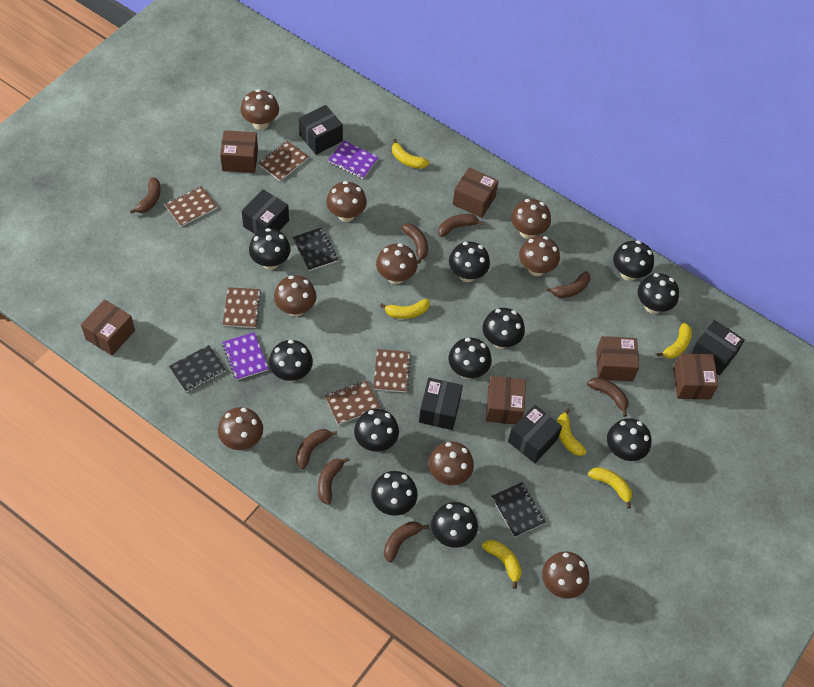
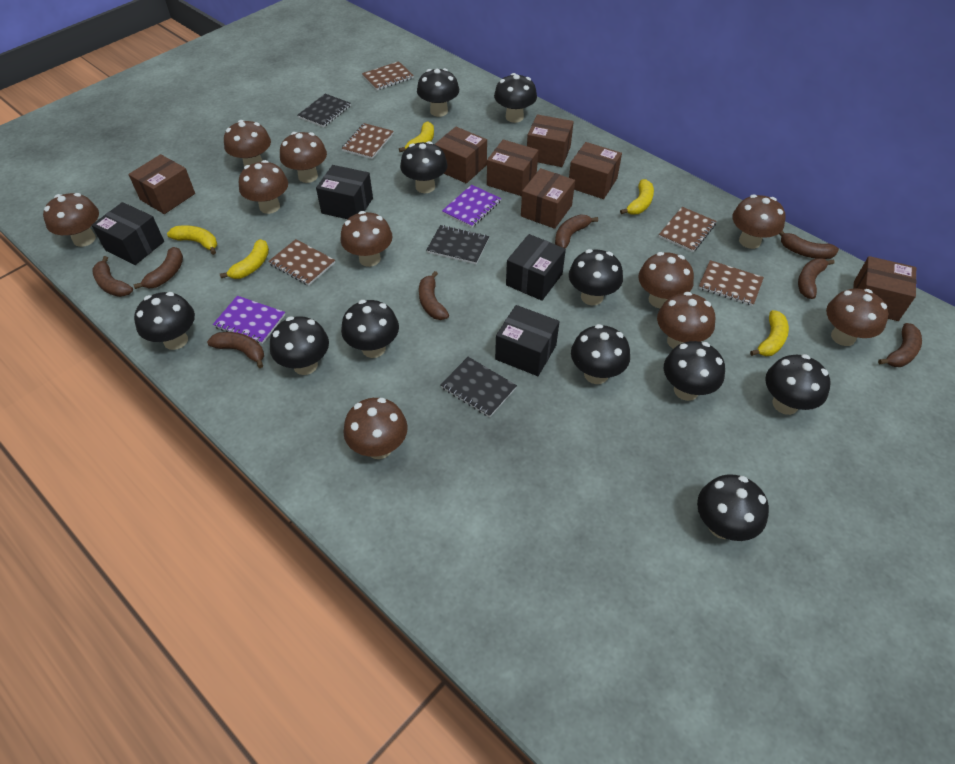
black box: [242,189,289,234] [299,105,343,155] [419,378,463,430] [508,405,562,463] [691,320,745,375] = 5 -> [92,202,164,265] [316,165,373,219] [495,305,560,376] [506,234,566,301] = 4
brown box: [81,299,135,356] [220,130,258,173] [453,167,498,218] [486,376,526,425] [596,336,639,381] [673,354,718,399] = 6 -> [128,154,195,214] [435,127,487,183] [487,140,539,196] [521,168,575,229] [527,114,574,167] [569,142,622,199] [853,256,917,321] = 7
brown mushroom: [218,407,263,450] [240,89,279,130] [274,275,317,317] [326,181,367,222] [376,243,418,284] [429,441,474,485] [511,199,551,239] [519,236,560,276] [542,552,590,599] = 9 -> [43,193,99,247] [224,120,271,167] [239,160,288,214] [280,132,327,183] [340,211,393,267] [343,398,408,459] [638,252,694,308] [657,292,715,349] [732,194,786,249] [826,289,888,346] = 10
yellow banana: [380,299,430,319] [392,139,429,169] [482,540,522,589] [557,408,587,456] [588,467,632,509] [657,323,692,359] = 6 -> [167,225,217,255] [220,239,269,279] [399,121,434,152] [620,179,654,215] [750,310,789,356] = 5

